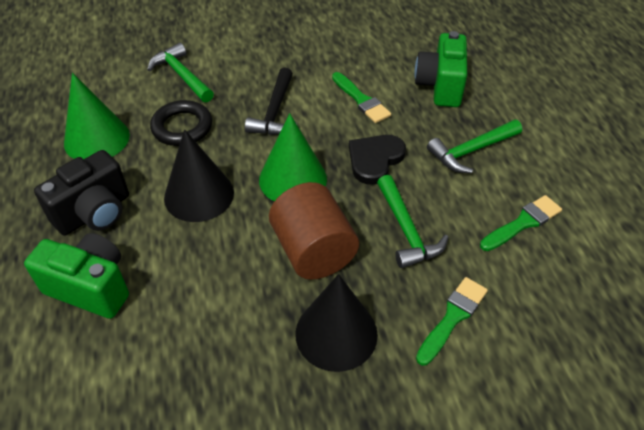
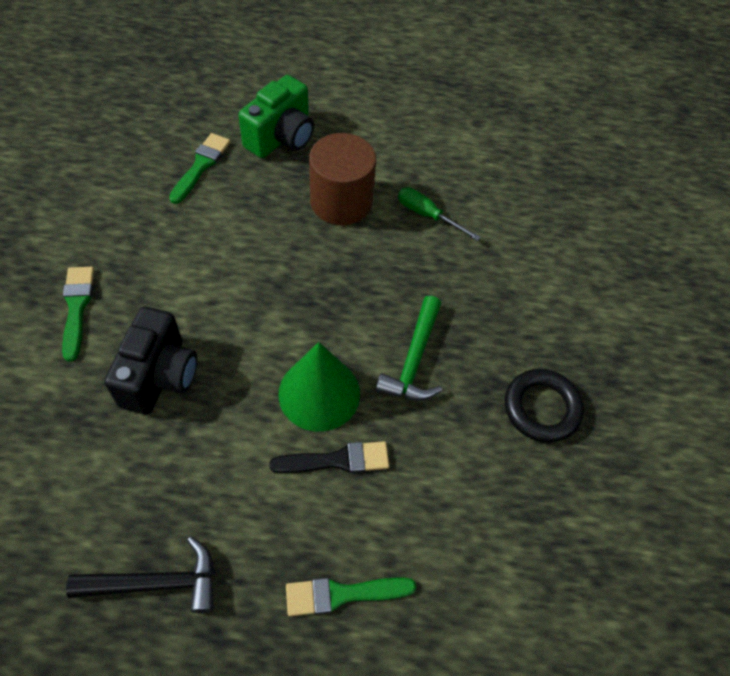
black brush: none = 0 -> [269,441,389,473] = 1
black cone: [164,129,234,222] [295,274,378,372] = 2 -> none = 0
black heart: [349,135,406,185] = 1 -> none = 0
green camera: [24,233,129,319] [414,31,467,107] = 2 -> [238,75,314,158] = 1
green cone: [64,73,130,159] [259,113,327,202] = 2 -> [278,342,360,431] = 1
green hammer: [147,43,214,103] [377,175,449,268] [427,120,522,173] = 3 -> [375,296,442,401] = 1
green screwdriver: none = 0 -> [398,187,481,241] = 1

